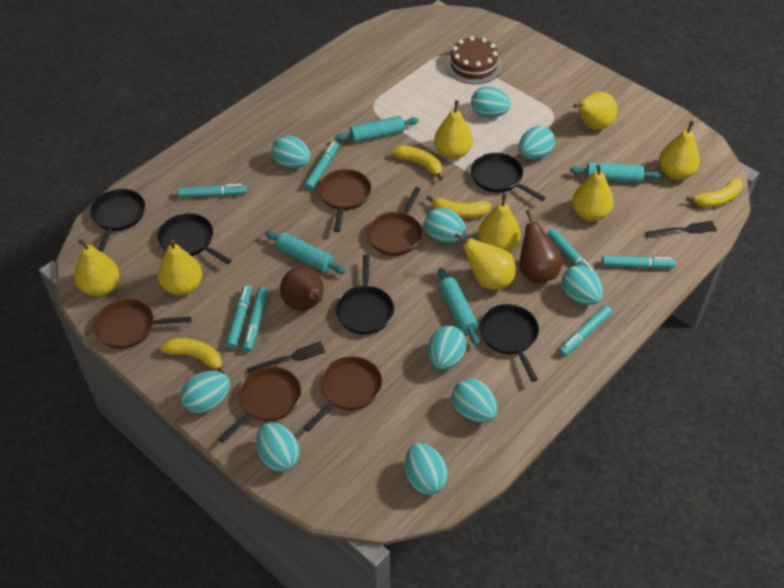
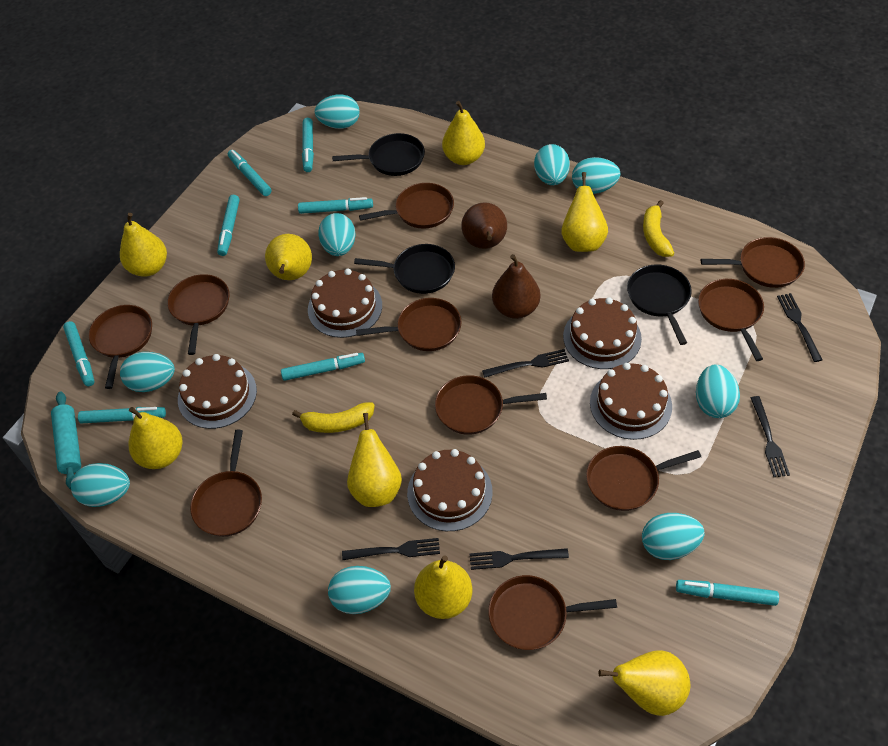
black fork: [247,341,325,374] [645,221,717,238] = 2 -> [342,538,440,560] [469,548,569,570] [482,349,569,378] [751,396,790,477] [777,293,822,362] = 5
black pan: [90,189,145,253] [157,213,232,264] [335,255,394,335] [471,153,546,201] [479,304,539,382] = 5 -> [332,133,425,176] [354,244,455,294] [627,264,692,345] = 3
brown cake: [446,36,502,84] = 1 -> [178,354,257,429] [308,269,382,338] [407,449,493,531] [563,297,642,369] [590,363,672,440] = 5
brown pan: [93,299,192,349] [218,367,301,443] [304,356,382,432] [318,169,371,232] [367,187,422,256] = 5 -> [89,305,152,389] [167,274,230,355] [190,430,262,537] [356,298,462,351] [359,183,454,229] [435,375,547,435] [488,575,617,650] [586,446,701,511] [698,279,764,361] [701,237,805,288] = 10
turquoise egg: [181,371,230,413] [256,422,300,472] [272,135,311,169] [405,443,448,495] [424,208,466,243] [428,326,467,370] [452,379,497,423] [471,86,511,118] [519,126,555,159] [562,265,603,305] = 10 -> [71,463,130,507] [120,352,175,392] [315,94,360,129] [318,213,356,256] [328,566,391,614] [534,144,570,185] [572,157,620,194] [642,513,705,560] [696,364,740,418] = 9
turquoise marker: [178,184,247,198] [226,285,252,349] [243,287,268,352] [304,141,339,190] [547,229,598,276] [559,305,612,356] [602,256,676,269] = 7 -> [63,321,95,386] [78,407,166,424] [217,195,240,256] [228,150,272,196] [281,353,365,381] [298,197,373,214] [302,118,314,172] [676,580,779,606] = 8
turquoise rolling pin: [265,231,346,274] [335,116,419,143] [438,268,479,346] [569,162,661,183] = 4 -> [51,391,81,489] = 1
yellow banana: [160,338,224,373] [392,145,443,180] [427,195,491,218] [686,178,743,208] = 4 -> [292,402,375,433] [643,200,674,257] = 2

